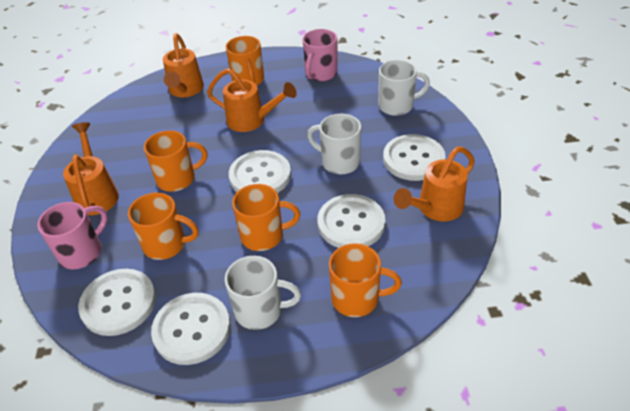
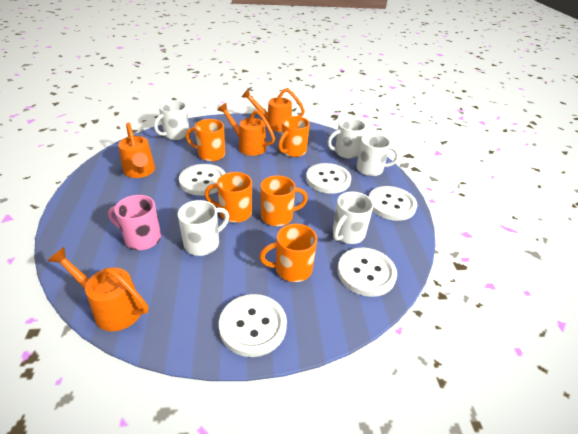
pink mug: [37,202,108,269] [302,29,338,81] = 2 -> [108,195,161,250] = 1
white mug: [225,256,301,330] [307,114,361,174] [378,60,430,116] = 3 -> [154,100,189,140] [178,200,229,256] [328,118,366,159] [333,191,374,244] [356,133,399,176] = 5

